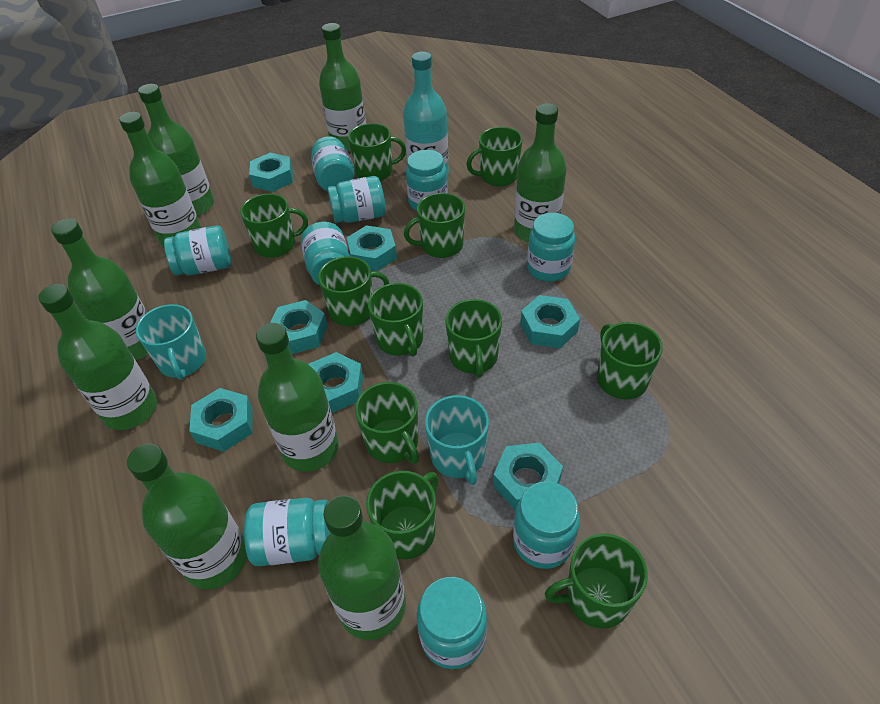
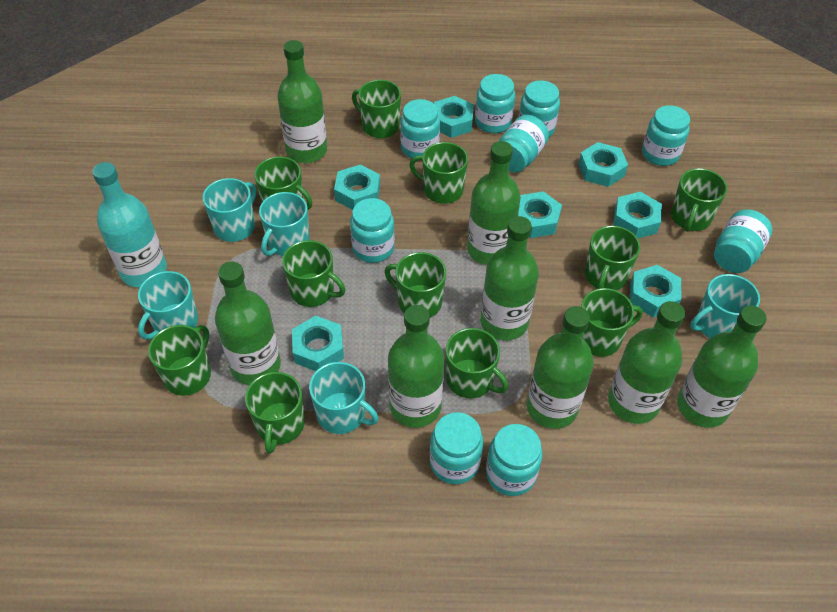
green bottle: [38,284,157,430] [51,218,148,360] [119,112,201,246] [127,444,247,589] [138,84,214,216] [256,323,339,472] [318,495,406,640] [319,23,366,152] [514,103,566,243] = 9 -> [215,261,281,385] [277,40,327,163] [388,305,444,428] [467,141,521,265] [480,216,539,340] [527,306,594,429] [608,301,685,424] [677,305,767,428] = 8
turquoise mug: [136,304,206,380] [425,395,489,485] = 2 -> [138,271,198,340] [203,178,256,242] [259,192,309,256] [309,362,379,434] [690,274,760,338] = 5

